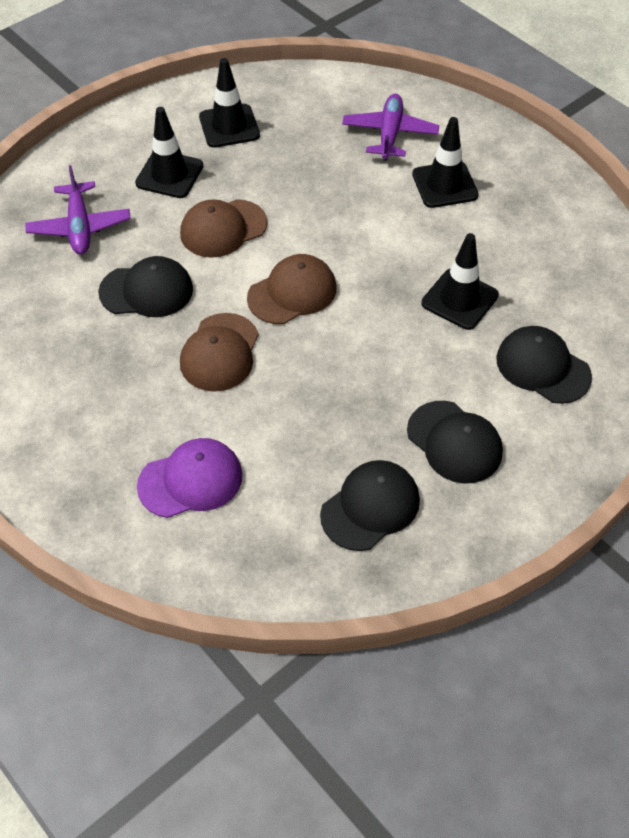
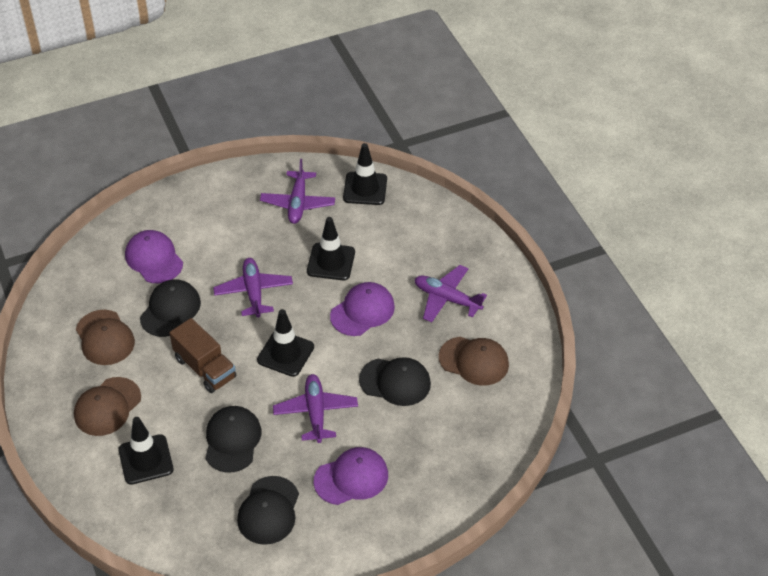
brown truck: none = 0 -> [169,318,236,393] = 1
purple cap: [137,438,243,518] = 1 -> [125,230,183,283] [314,447,388,505] [330,282,395,336] = 3
purple plane: [25,165,131,254] [342,94,439,161] = 2 -> [213,258,293,318] [260,159,335,224] [273,374,358,443] [415,265,487,322] = 4

